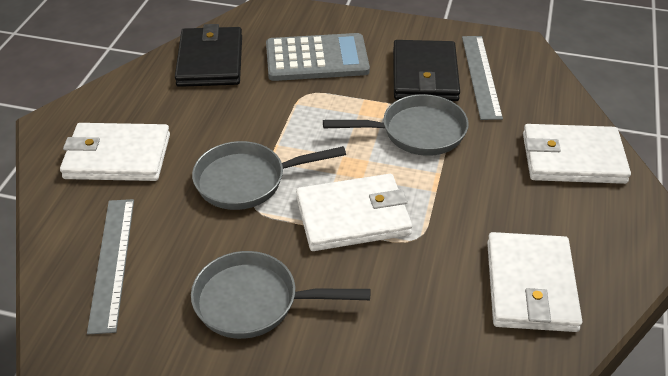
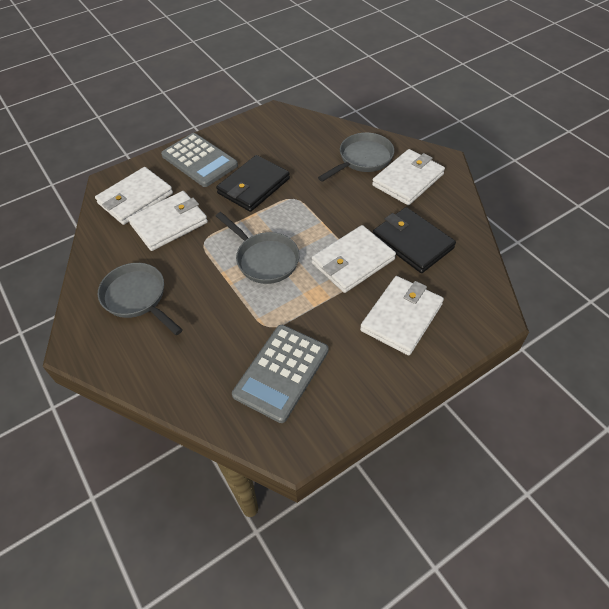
grey calculator: [266,33,370,81] = 1 -> [161,133,238,187] [232,325,329,423] = 2
grey ruler: [87,199,134,335] [462,36,503,120] = 2 -> none = 0
white wallet: [60,123,170,181] [296,174,412,251] [487,232,582,332] [523,124,631,184] = 4 -> [95,167,173,225] [128,191,208,251] [312,225,396,293] [360,276,444,355] [372,149,445,205] = 5

